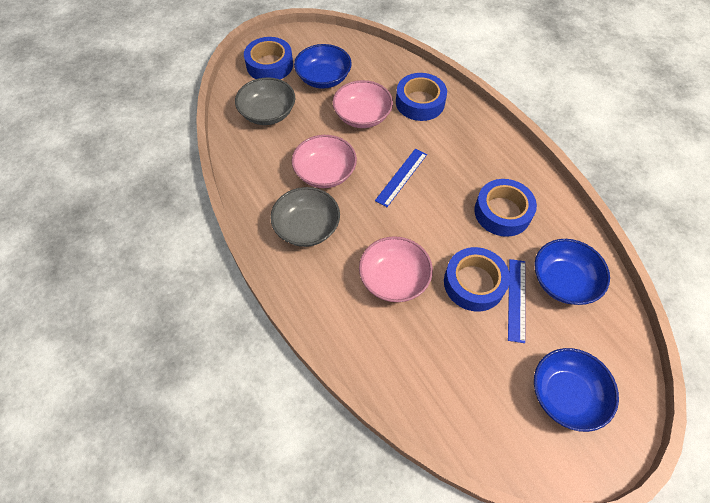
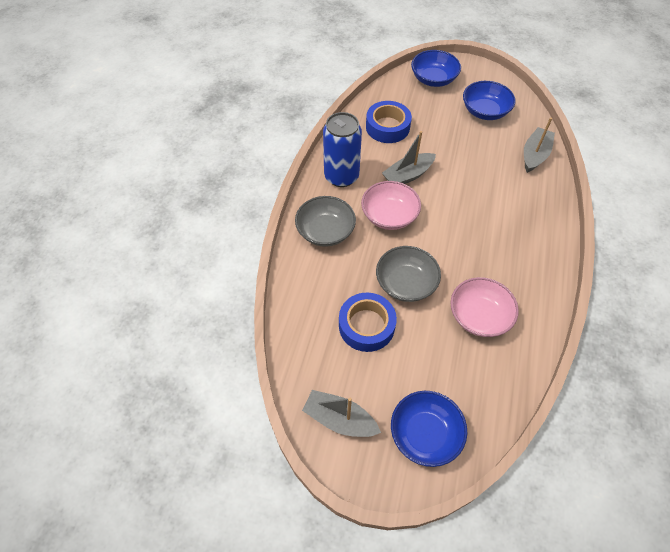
blue can: none = 0 -> [323,112,362,187] = 1
blue ruler: [375,149,427,207] [508,259,525,343] = 2 -> none = 0
blue tape: [244,37,293,79] [396,73,447,121] [444,247,510,312] [474,179,537,237] = 4 -> [339,292,397,352] [366,101,412,143] = 2
grey boat: none = 0 -> [302,390,381,437] [382,131,436,184] [524,117,555,173] = 3
pink bowl: [292,135,357,188] [333,80,393,128] [359,236,433,302] = 3 -> [361,181,421,230] [450,277,519,337] = 2

